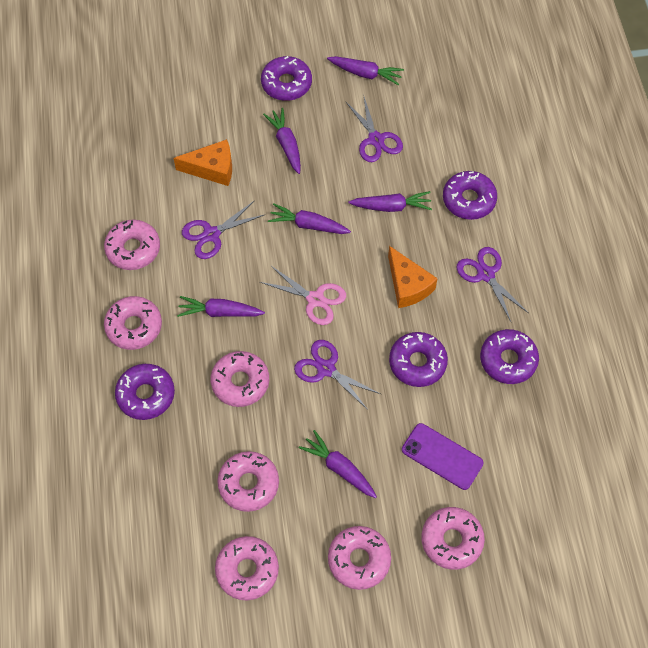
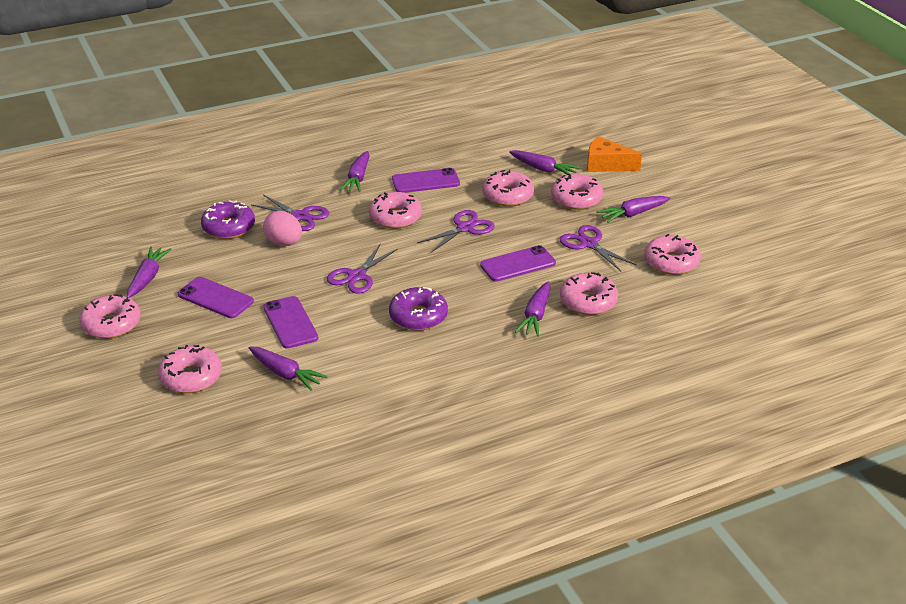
orange cheese: [174,139,232,186] [388,246,438,308] = 2 -> [587,136,642,172] = 1
pink egg: none = 0 -> [263,211,302,246] = 1
pink scissors: [260,265,346,325] = 1 -> none = 0
purple donut: [115,364,175,420] [261,56,312,101] [389,332,448,387] [443,171,497,220] [480,329,539,384] = 5 -> [201,200,255,239] [389,287,448,331] = 2
purple phone: [402,423,484,490] = 1 -> [177,277,254,318] [263,296,319,349] [392,168,460,193] [480,245,556,282] = 4

